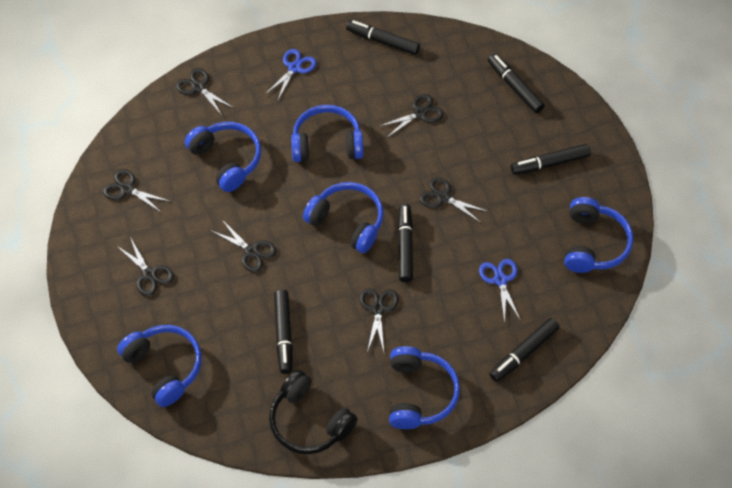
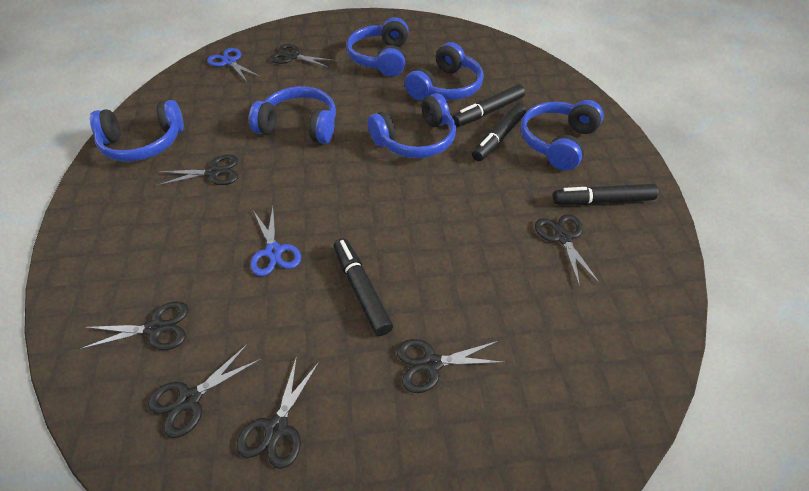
black headphones: [269,370,358,454] = 1 -> none = 0
black marker: [274,290,293,374] [346,20,420,55] [397,204,413,282] [488,54,545,113] [490,318,559,382] [511,144,591,175] = 6 -> [333,238,393,336] [453,84,525,127] [472,103,527,161] [553,184,658,205] = 4

